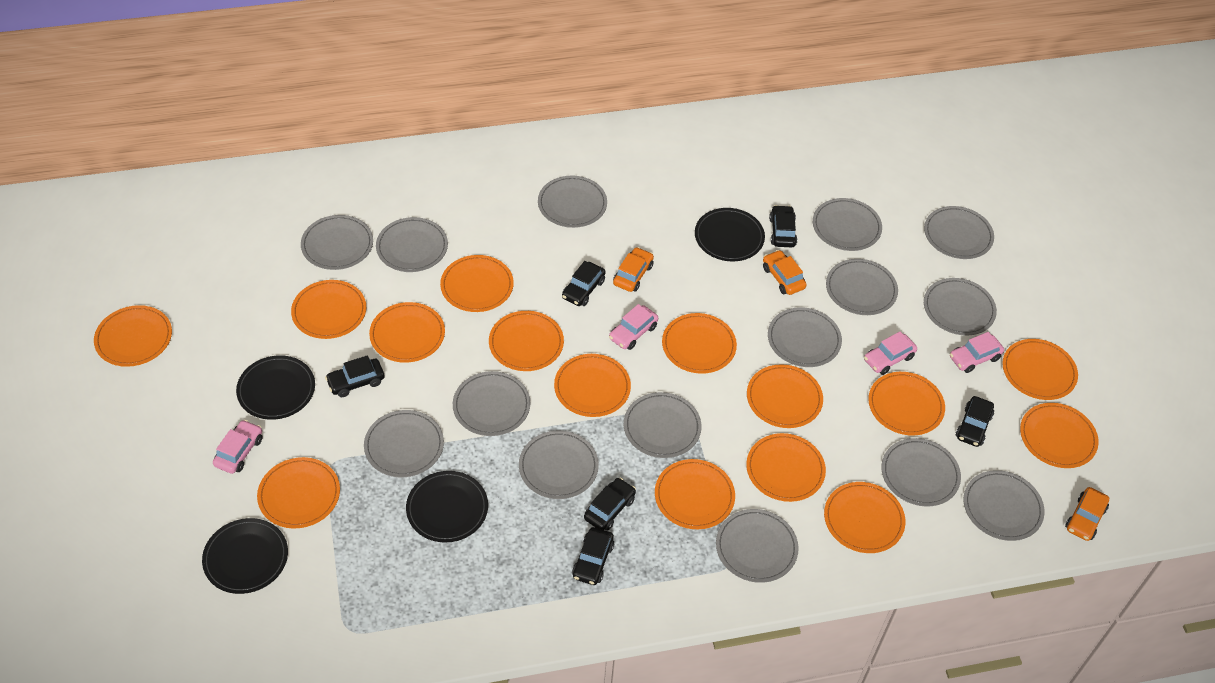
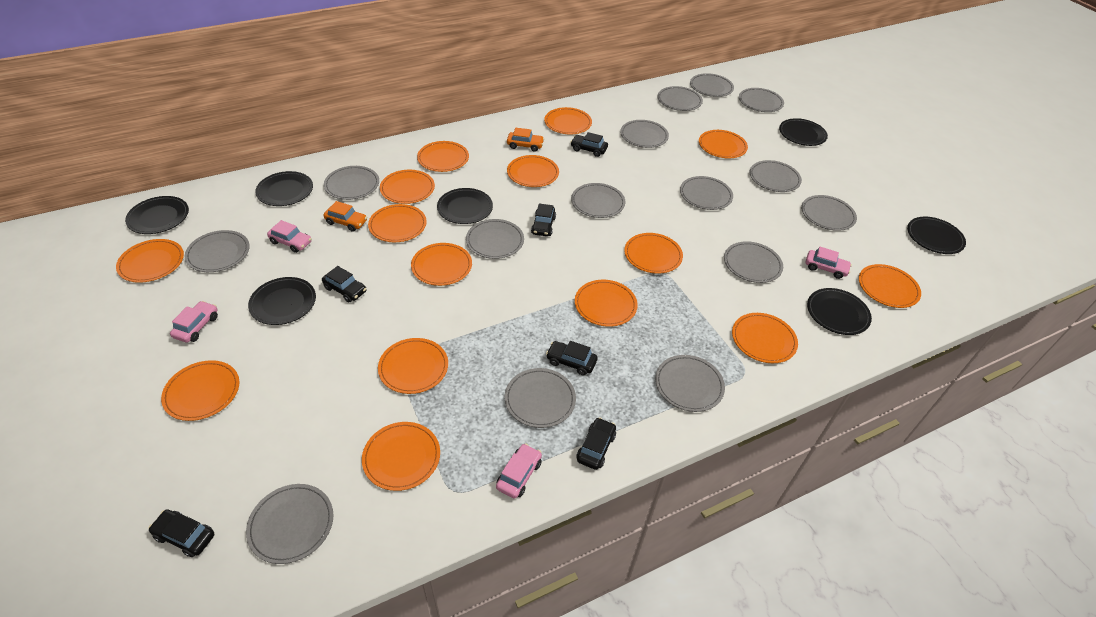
black plate: [202,518,288,594] [236,355,315,420] [406,471,488,543] [695,208,765,261] = 4 -> [125,196,189,234] [248,277,316,325] [255,171,313,206] [437,188,493,224] [779,118,828,146] [807,288,872,335] [907,217,966,254] = 7
orange car: [613,247,654,292] [763,250,807,295] [1065,487,1109,541] = 3 -> [323,201,367,232] [507,128,544,152] = 2

